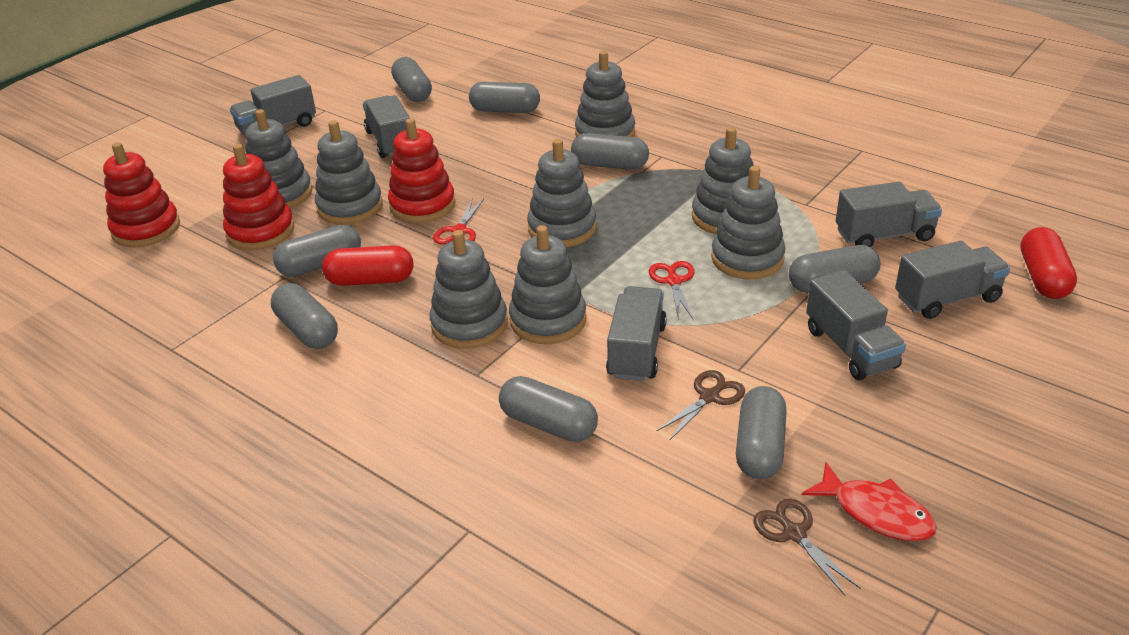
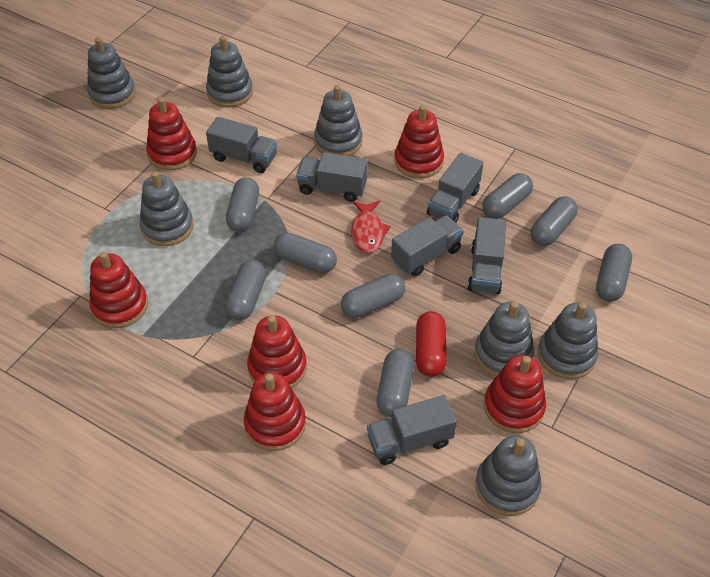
brown scissors: [656,370,745,440] [753,498,861,596] = 2 -> none = 0
grey stacking toy: [245,109,312,208] [315,120,383,225] [430,230,508,349] [509,225,587,344] [527,139,596,247] [575,51,635,137] [692,127,754,234] [711,166,786,279] = 8 -> [87,37,136,109] [139,171,194,246] [206,36,253,108] [314,85,363,156] [474,301,534,377] [476,435,542,516] [538,302,598,379] = 7
red capsule: [322,245,413,286] [1020,227,1077,299] = 2 -> [416,311,446,377] = 1
red scissors: [433,199,484,244] [649,261,694,320] = 2 -> none = 0
red stacking toy: [103,142,180,248] [223,144,294,250] [388,118,455,223] = 3 -> [89,252,148,328] [146,97,197,171] [244,372,306,451] [247,315,307,388] [394,105,444,179] [484,355,546,433] = 6

